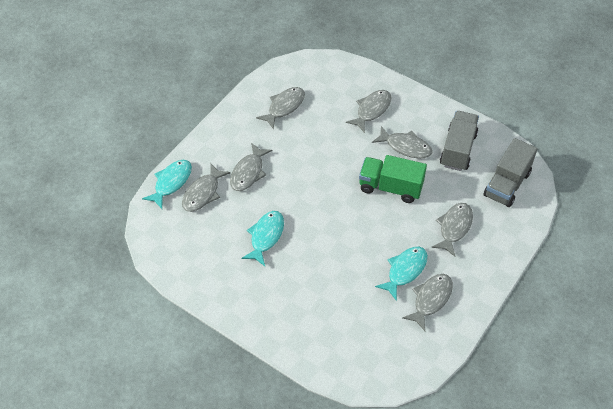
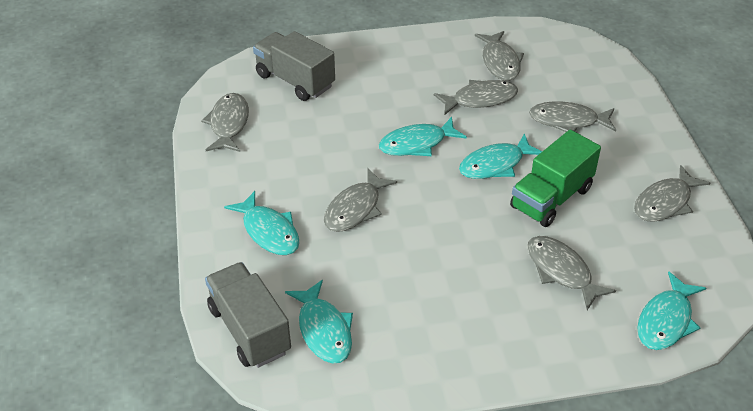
turquoise fish: [142,160,192,209] [241,211,284,266] [375,247,428,301] = 3 -> [224,191,300,255] [285,280,353,364] [379,116,467,156] [459,133,542,179] [637,271,706,350] = 5

